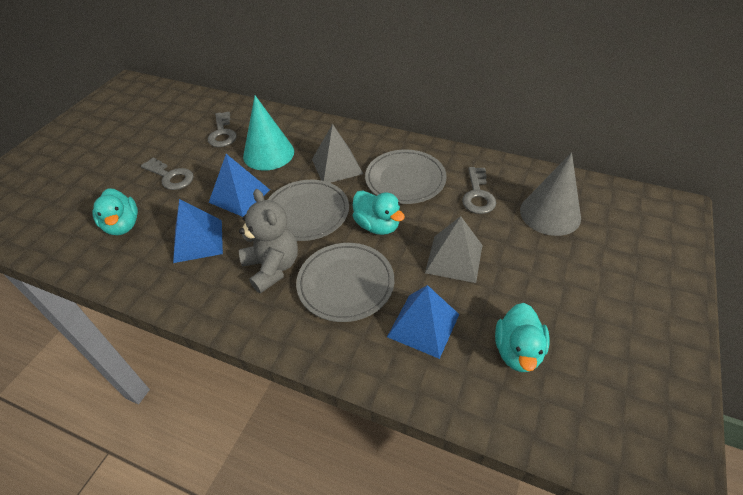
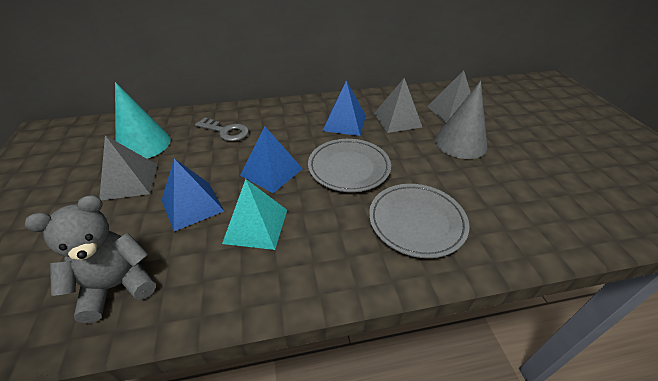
grey key: [141,158,194,190] [208,112,237,147] [462,167,496,214] = 3 -> [195,117,249,141] = 1
grey plate: [268,180,349,241] [296,243,394,322] [365,150,447,204] = 3 -> [308,139,391,192] [369,184,470,258] = 2
grey pyramid: [312,124,363,183] [425,216,482,283] = 2 -> [99,135,157,200] [374,78,422,133] [427,70,471,123] = 3
turquoise duck: [93,188,138,235] [352,190,405,235] [495,303,550,372] = 3 -> none = 0
turquoise pyramid: none = 0 -> [222,179,287,250] = 1

